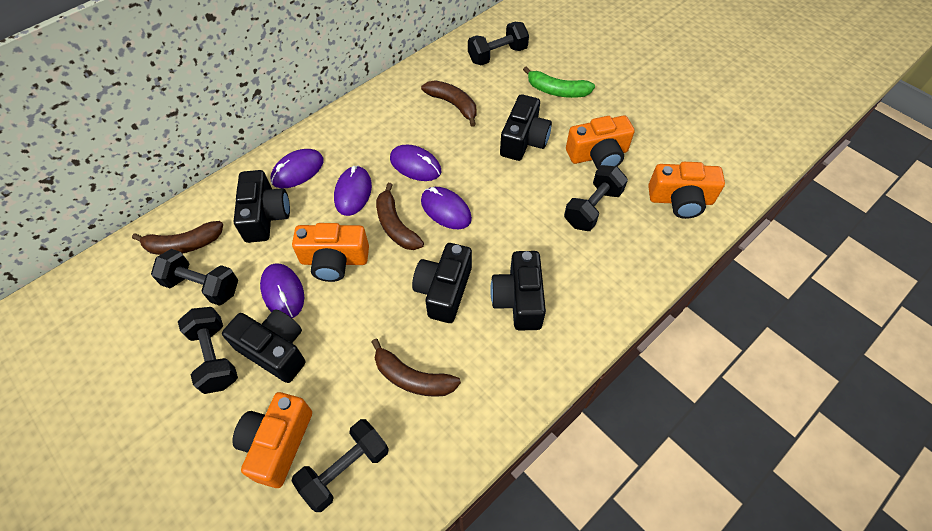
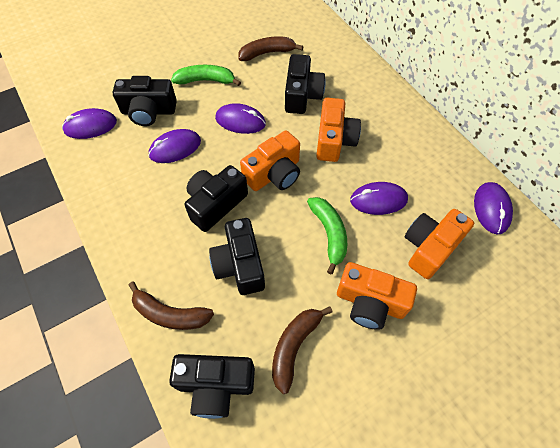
black dumbbell: [151,249,238,306] [178,307,238,394] [292,419,389,512] [468,22,529,65] [564,165,628,231] = 5 -> none = 0
brown banana: [132,221,223,255] [372,339,461,397] [376,183,424,250] [421,80,477,127] = 4 -> [129,282,214,330] [238,36,303,61] [272,306,333,394] = 3
green banana: [523,67,595,98] = 1 -> [171,65,241,86] [307,197,347,274] = 2

